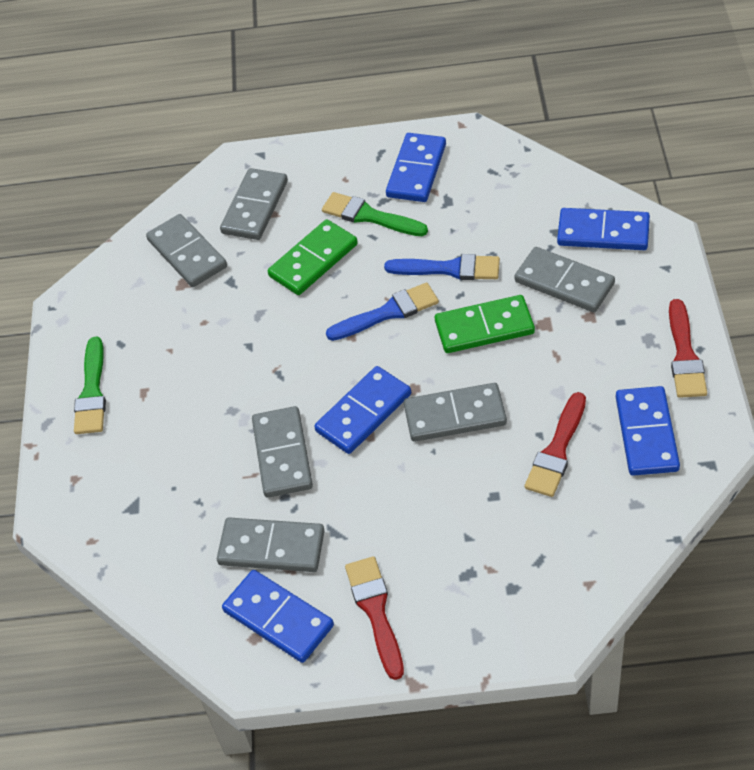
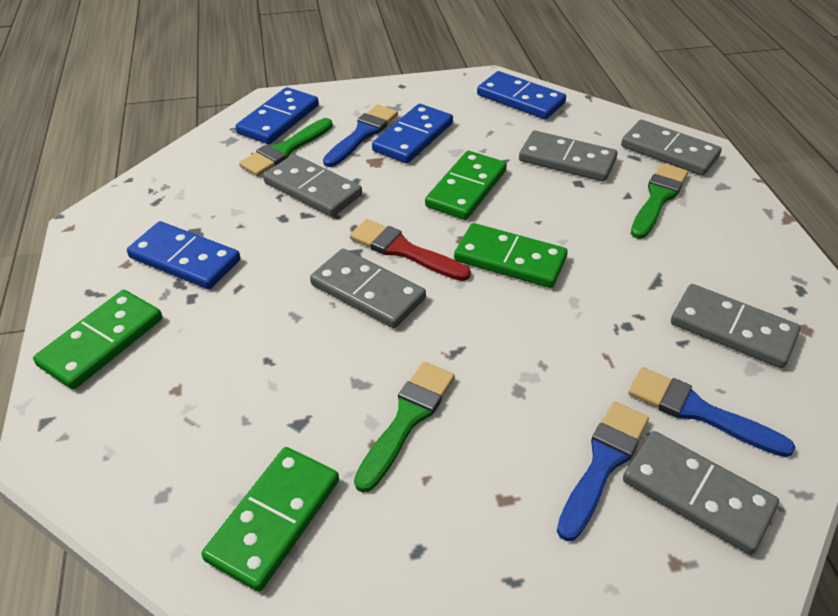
blue brush: [326,282,439,341] [384,254,500,280] = 2 -> [323,105,398,167] [557,402,649,541] [628,367,795,457] = 3
blue domino: [222,570,334,663] [314,366,411,454] [386,133,446,202] [557,208,650,250] [616,386,680,476] = 5 -> [127,221,240,289] [235,87,319,144] [372,104,453,163] [477,71,566,119] = 4
green brush: [74,337,106,434] [322,192,428,236] = 2 -> [239,118,333,176] [354,362,455,492] [631,163,688,239] = 3
green domino: [268,219,358,295] [435,295,535,353] = 2 -> [33,290,162,389] [202,447,339,592] [425,151,507,220] [454,223,568,288] = 4
red brush: [345,556,404,680] [524,392,586,497] [669,299,707,398] = 3 -> [350,219,471,281] = 1

